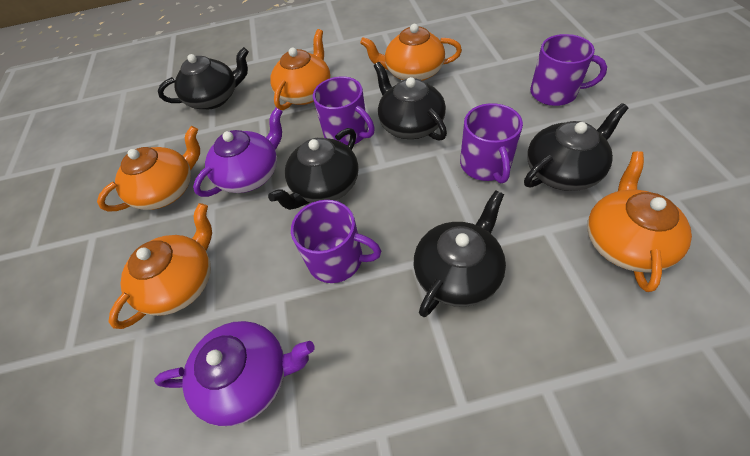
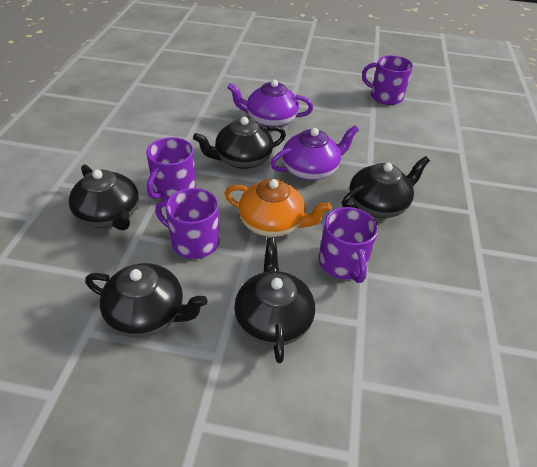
orange teapot: [97,126,200,211] [109,203,212,329] [270,29,331,110] [360,24,462,81] [587,151,692,292] = 5 -> [225,179,332,237] = 1

